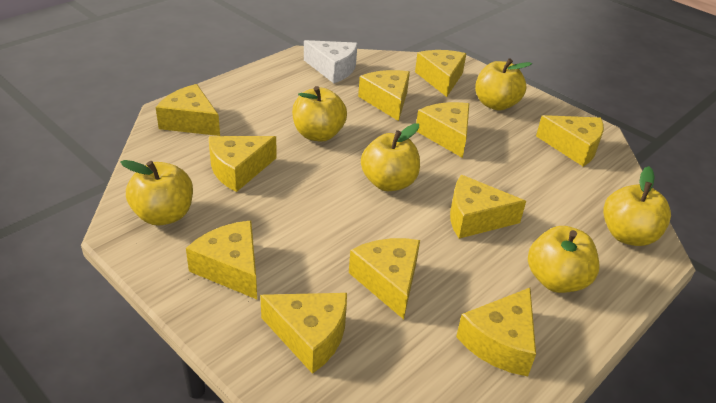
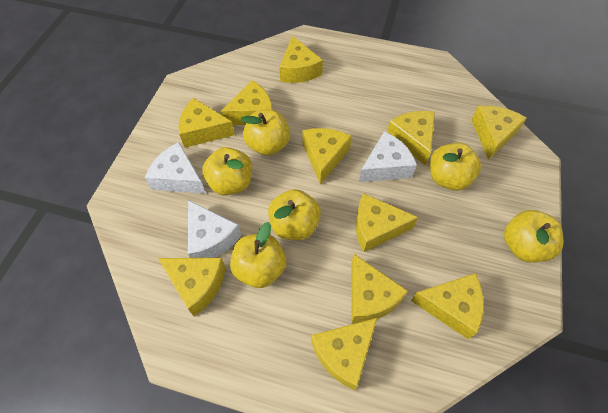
white cheese: [304,40,357,83] = 1 -> [145,142,206,194] [188,200,241,258] [359,131,417,182] = 3

